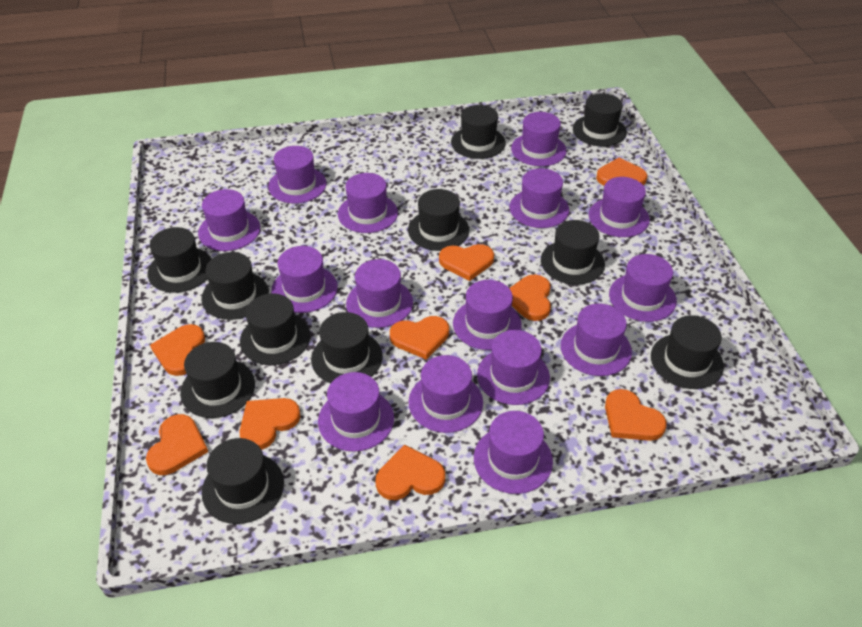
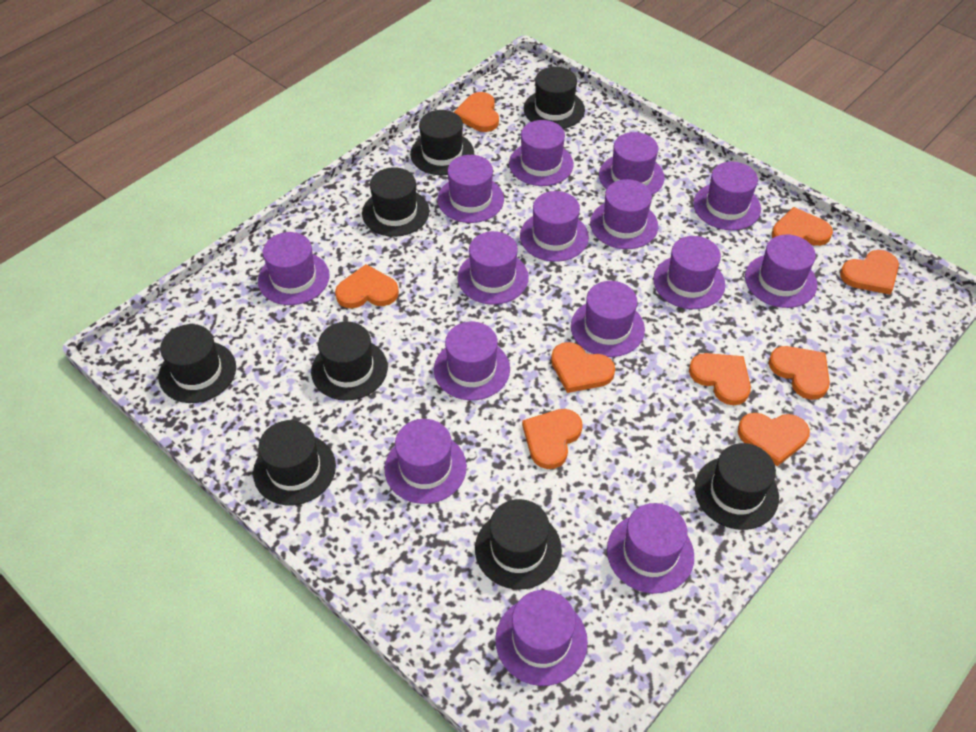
black hat: [147,227,211,293] [180,342,255,418] [201,252,269,320] [202,438,284,524] [240,294,310,365] [311,312,383,383] [408,189,469,251] [451,105,506,159] [541,220,605,285] [573,93,627,147] [651,315,724,389] = 11 -> [158,324,236,403] [253,420,336,505] [311,322,388,401] [362,167,429,237] [410,110,474,175] [475,499,562,589] [524,67,585,129] [695,443,779,530] = 8

